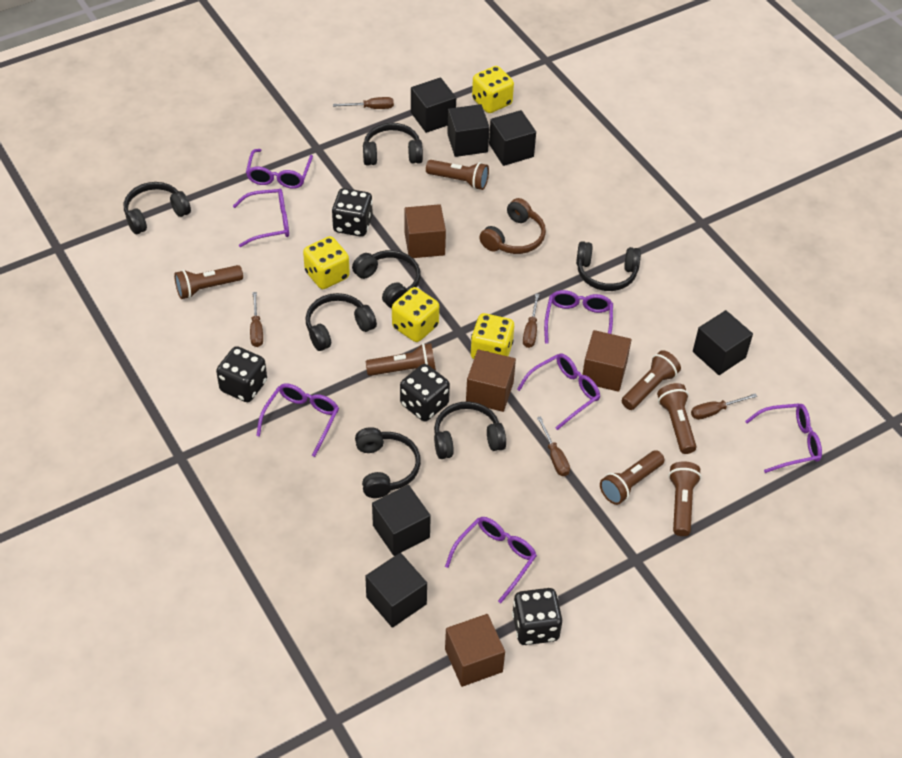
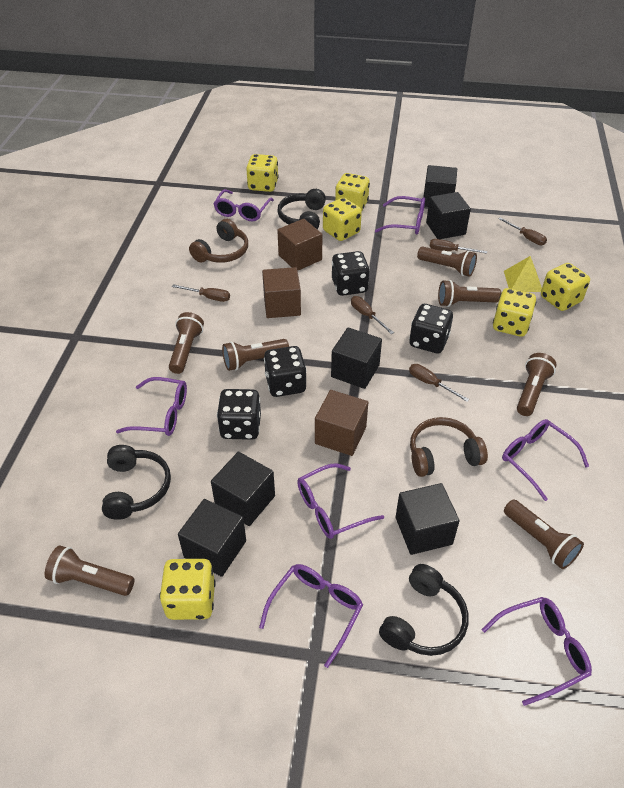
black headphones: [124,182,191,234] [305,293,377,351] [352,250,421,308] [355,427,421,498] [363,123,423,166] [434,402,506,459] [576,241,641,291] = 7 -> [102,445,171,520] [278,189,326,230] [379,564,468,656] = 3
brown cube: [404,204,446,258] [445,614,505,687] [466,349,516,412] [582,330,631,392] = 4 -> [262,267,301,318] [277,219,323,271] [315,390,368,456] = 3
brown headphones: [479,198,546,254] = 1 -> [189,219,248,263] [410,417,488,477] = 2
yellow dice: [303,236,350,289] [392,287,439,342] [470,313,514,359] [472,66,514,113] = 4 -> [159,559,216,620] [246,154,279,192] [323,197,362,241] [335,173,370,210] [493,288,536,337] [541,263,590,311] = 6
yellow pyramid: none = 0 -> [504,256,542,292] = 1

